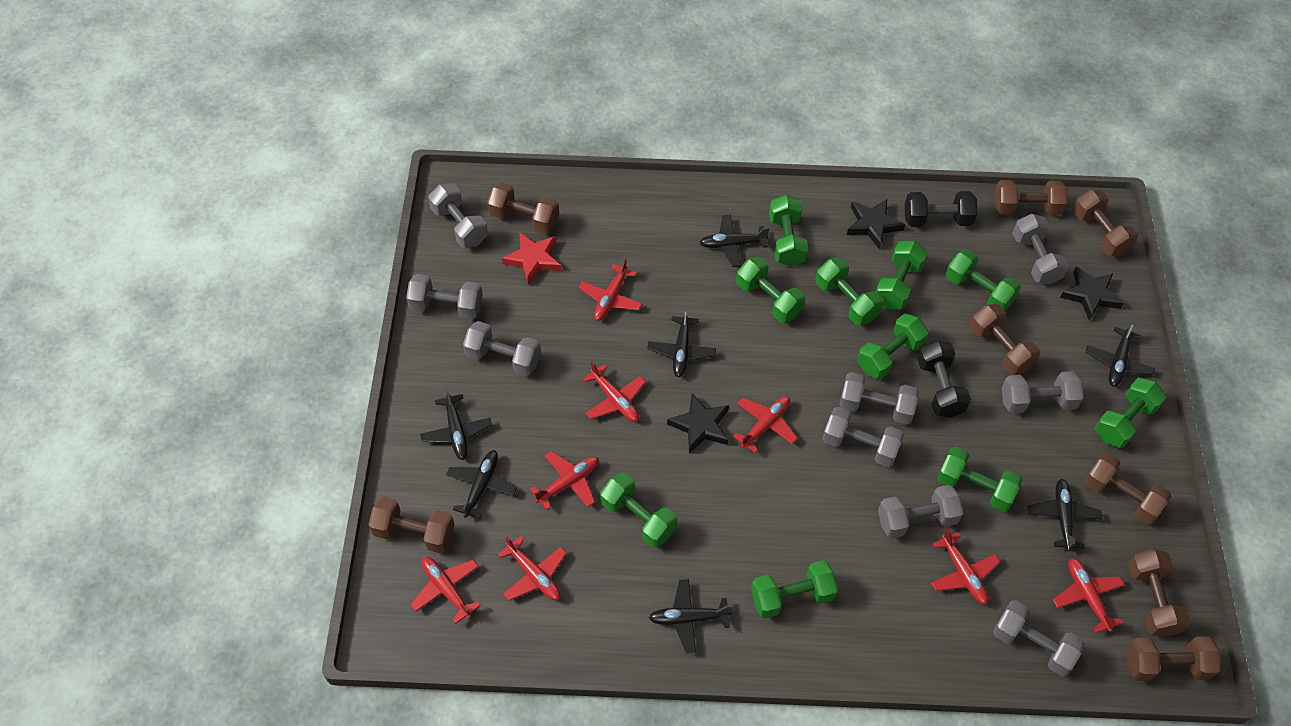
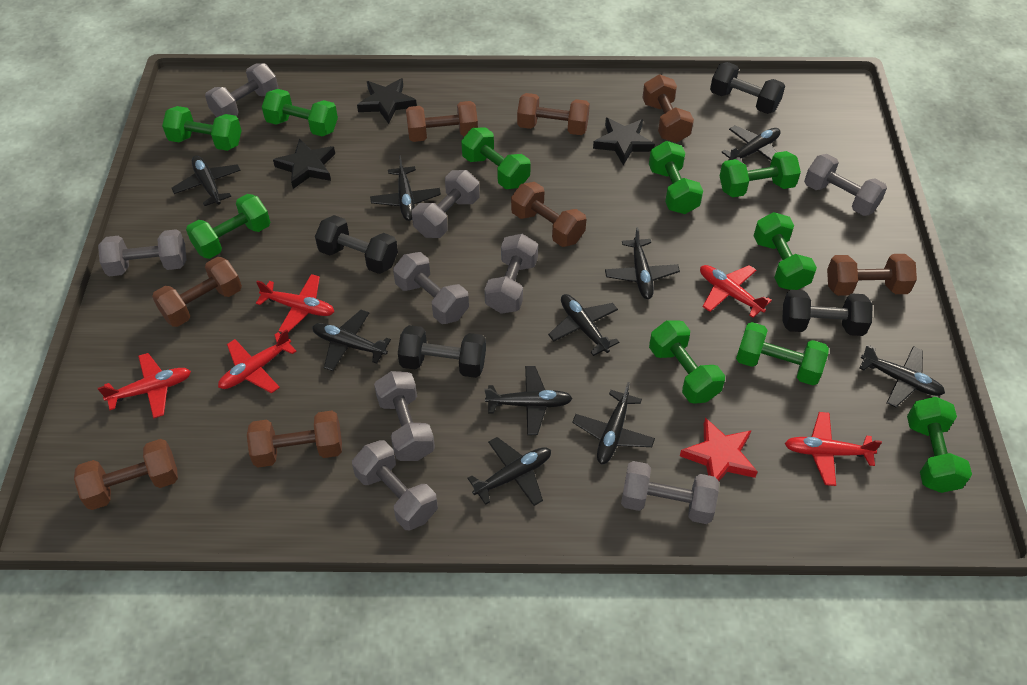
black dumbbell: [905,191,977,227] [917,340,971,418] = 2 -> [315,215,398,274] [398,325,486,378] [710,62,785,114] [782,290,873,336] = 4
black plane: [420,387,492,460] [446,450,517,518] [647,307,716,377] [649,579,733,654] [699,215,770,267] [1028,479,1102,551] [1085,321,1155,387] = 7 -> [171,156,241,206] [312,310,391,371] [370,156,441,221] [467,437,551,506] [485,366,573,435] [548,294,619,356] [572,382,655,464] [605,227,680,299] [722,125,781,163] [859,345,945,407] = 10
red plane: [410,557,481,624] [498,536,567,601] [530,451,599,510] [578,258,643,321] [583,362,646,422] [733,396,798,453] [931,528,1000,605] [1053,558,1125,633] = 8 -> [98,353,191,418] [218,329,297,393] [256,274,334,333] [700,265,772,318] [784,412,882,486] = 5

